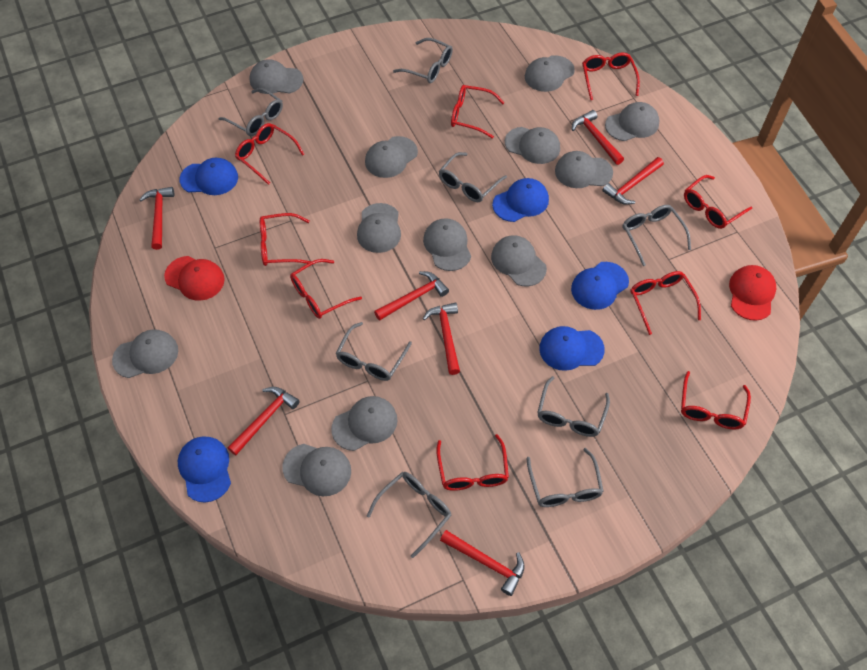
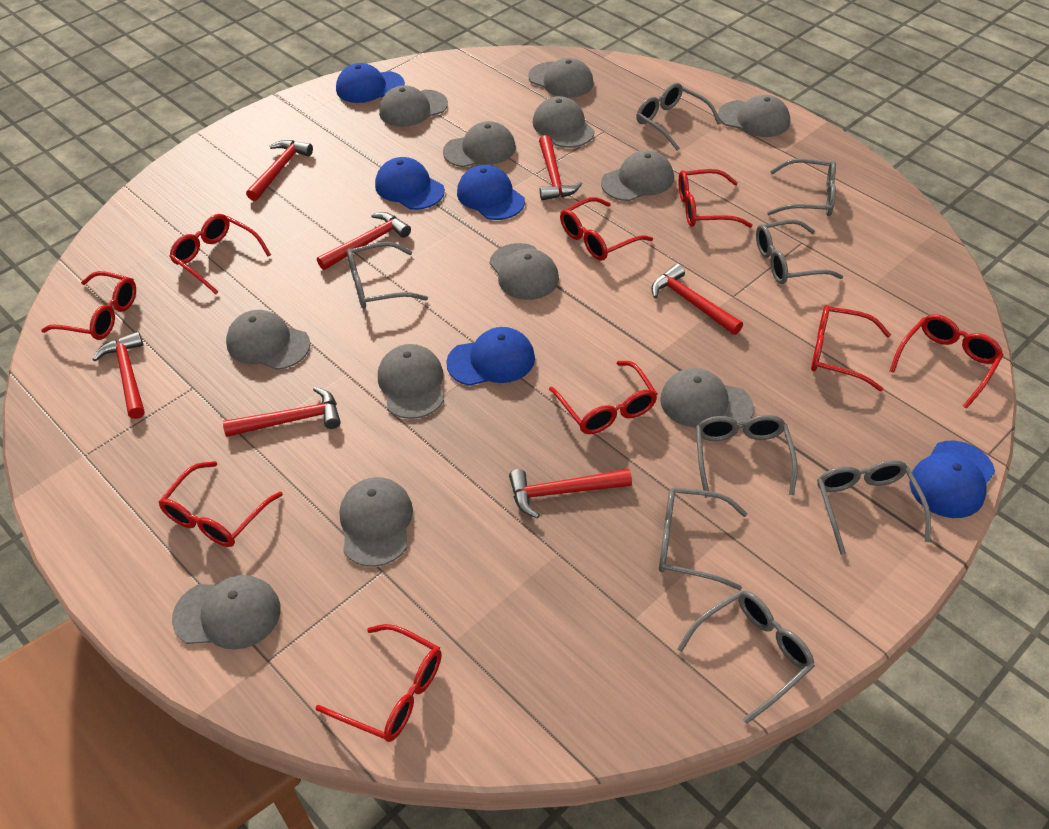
red cap: [164,256,225,301] [729,265,776,321] = 2 -> none = 0

